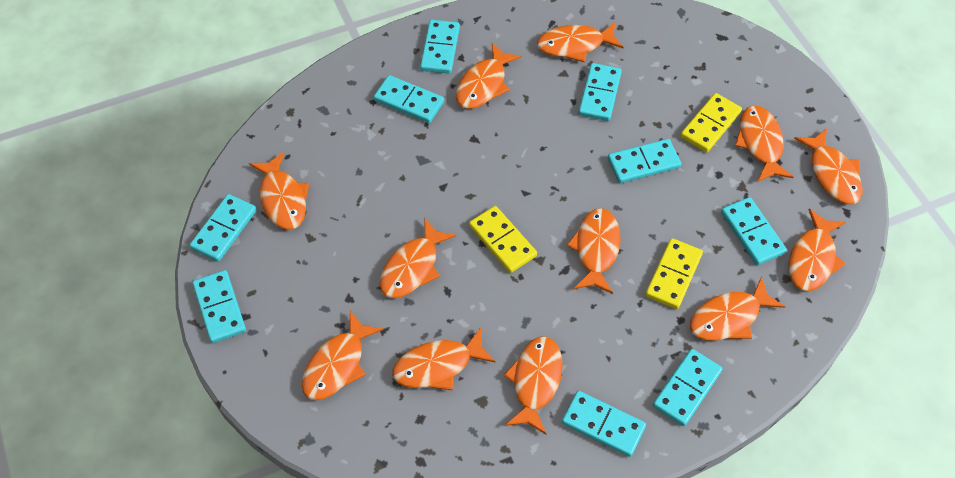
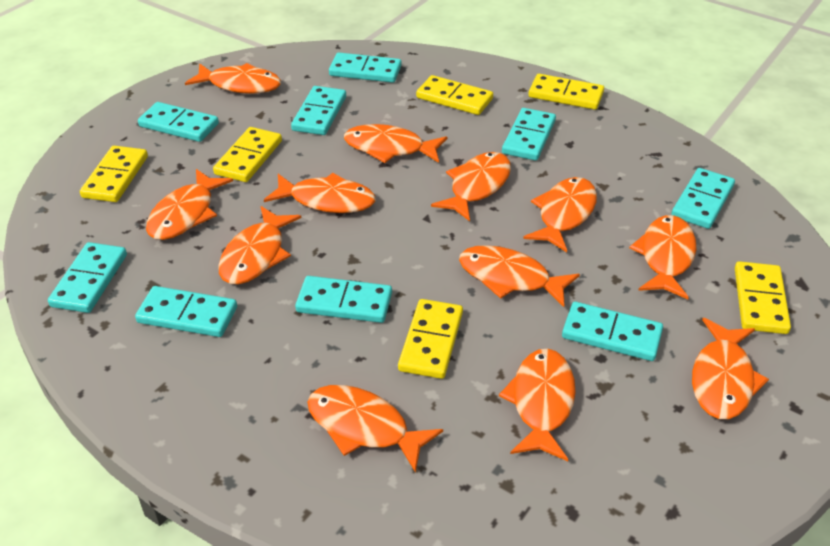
yellow domino: [469,206,537,273] [645,238,703,309] [680,93,742,152] = 3 -> [80,146,148,202] [213,127,282,182] [398,299,463,379] [416,75,493,115] [528,74,604,110] [735,261,791,334] = 6

